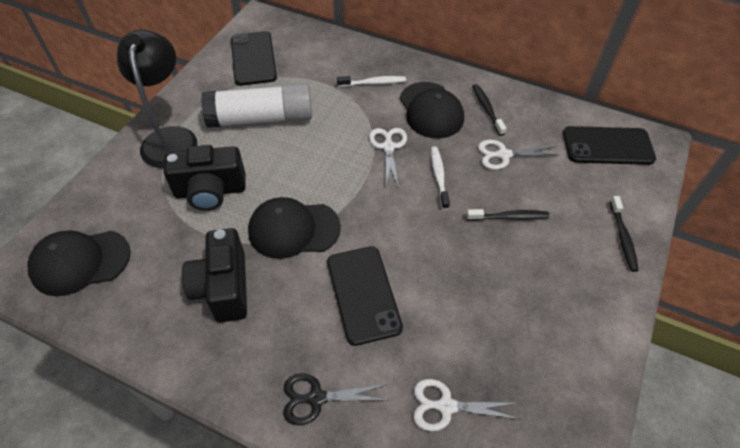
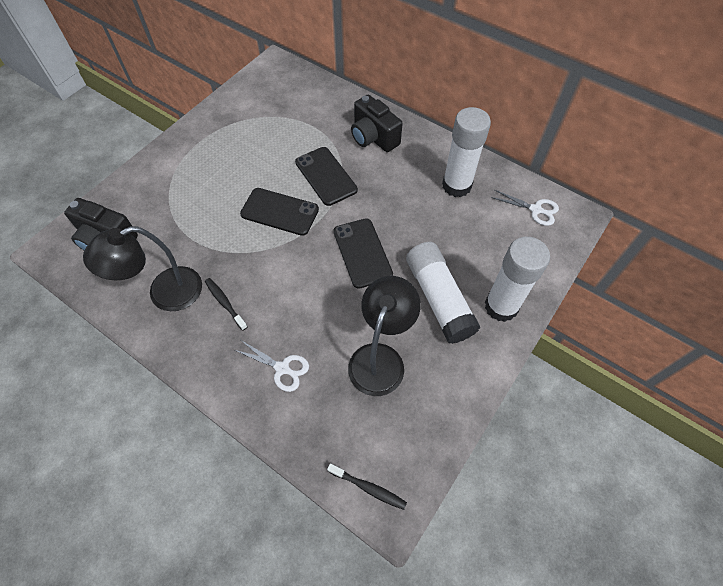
black cap: [27,230,131,296] [248,197,341,259] [400,82,464,139] = 3 -> none = 0
black lamp: [117,30,197,168] = 1 -> [83,226,202,311] [348,276,421,396] = 2
black scissors: [283,373,388,425] = 1 -> none = 0
black toothbrush: [467,209,550,221] [472,84,507,136] [610,196,639,272] = 3 -> [205,278,248,331] [327,463,407,510] = 2
white glue stick: [201,83,312,128] = 1 -> [406,242,481,344] [442,107,491,197] [485,237,550,322] = 3
white scissors: [369,128,407,189] [413,379,520,431] [478,140,558,170] = 3 -> [235,340,309,392] [491,190,559,226] = 2
white toothbrush: [337,76,406,87] [431,146,450,210] = 2 -> none = 0

